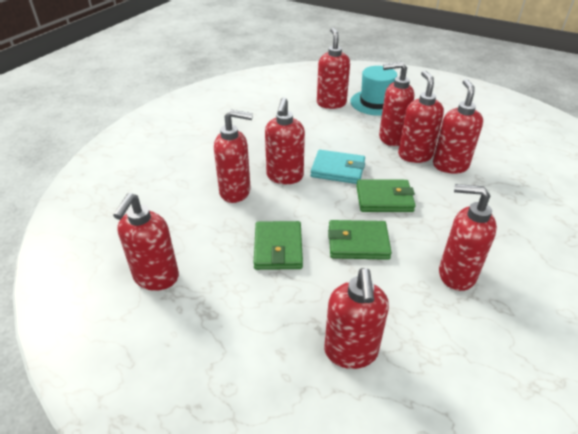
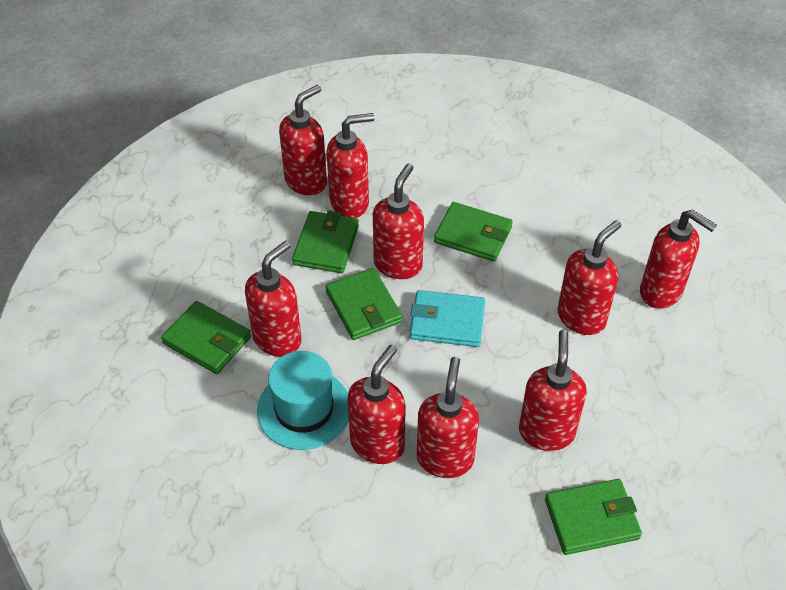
green wallet: [254,221,303,270] [328,220,392,260] [356,180,416,212] = 3 -> [161,301,251,374] [292,211,359,273] [325,268,402,340] [434,202,513,262] [545,479,642,555] = 5

